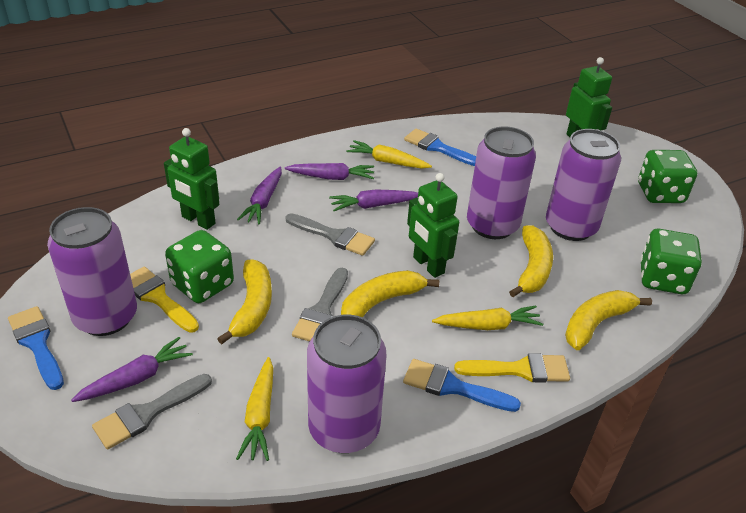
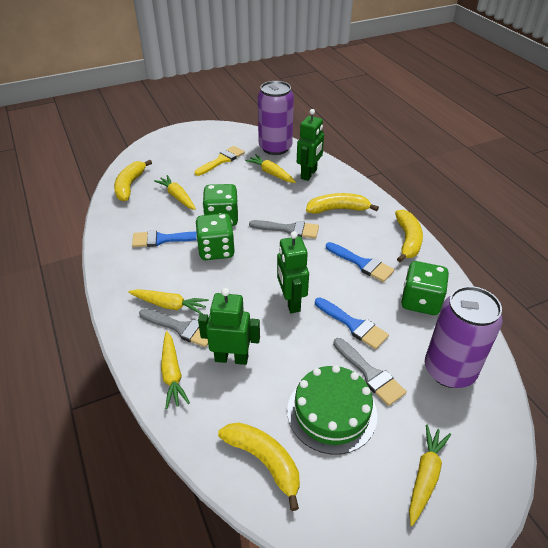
green cake: none = 0 -> [287,365,377,454] = 1
purple can: [47,207,137,336] [307,315,387,453] [467,127,536,239] [546,129,621,241] = 4 -> [258,81,294,155] [425,286,503,388] = 2
purple carrot: [71,337,193,402] [237,167,282,224] [285,163,374,180] [329,189,418,211] = 4 -> none = 0
yellow brush: [130,266,199,333] [454,353,570,382] = 2 -> [195,146,245,176] = 1
yellow carrot: [236,357,273,461] [346,140,432,169] [432,306,543,330] = 3 -> [128,289,209,314] [154,175,196,210] [161,331,190,409] [245,154,296,183] [409,424,451,526] = 5

